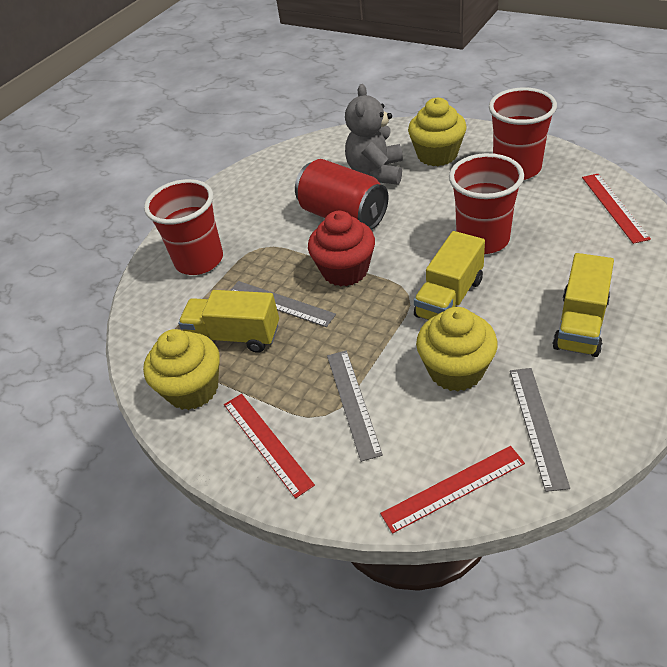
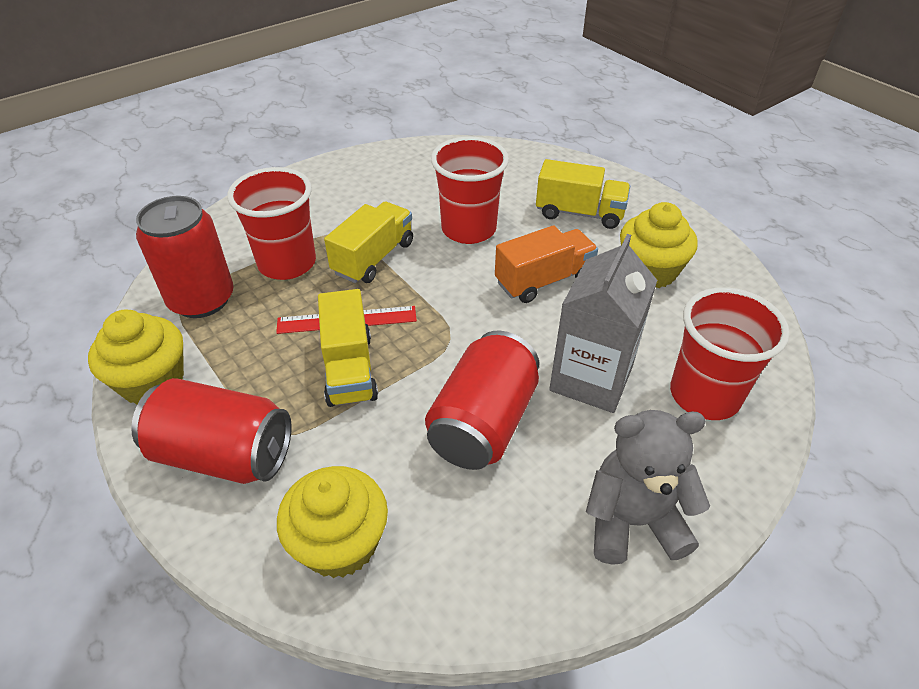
grey carton: none = 0 -> [549,234,657,413] = 1
grey ruler: [230,281,336,327] [327,350,383,462] [510,368,570,492] = 3 -> none = 0
orange truck: none = 0 -> [495,225,598,303] = 1
red can: [295,159,389,230] = 1 -> [131,378,292,484] [136,196,234,318] [425,331,539,470] = 3
red cupcake: [308,211,375,287] = 1 -> none = 0
red ruler: [224,394,315,499] [380,446,525,534] [582,174,651,244] = 3 -> [276,306,417,334] = 1

